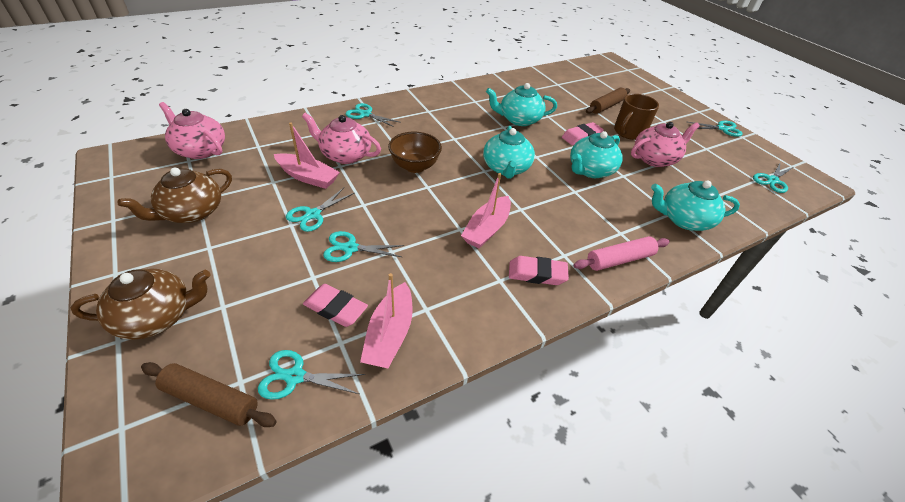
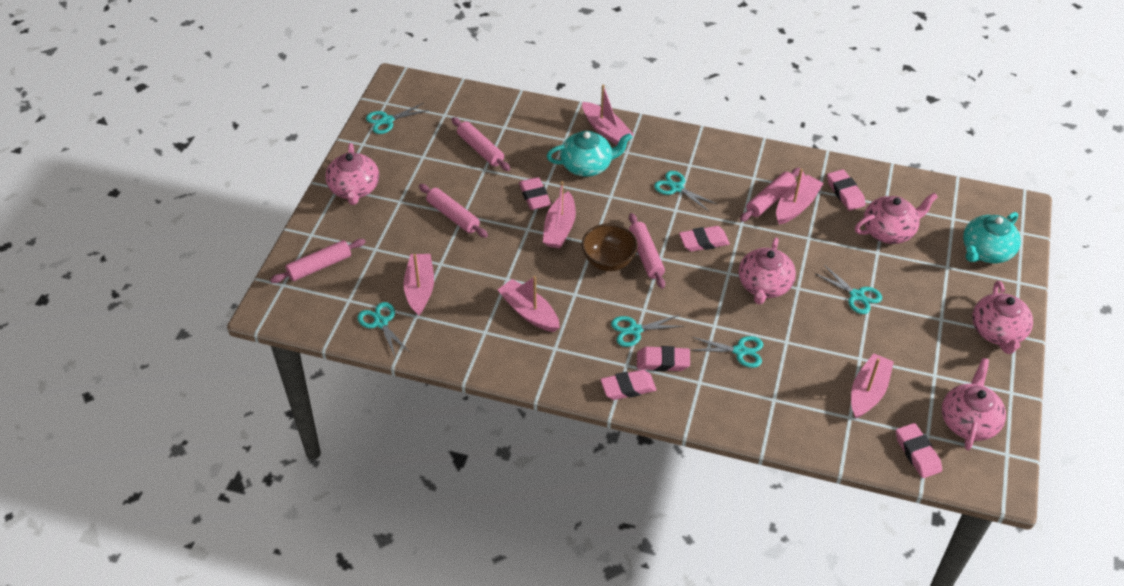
brown mug: [614,94,659,140] = 1 -> none = 0
brown rolling pin: [141,362,277,427] [586,88,630,114] = 2 -> none = 0
brown teapot: [71,269,211,340] [118,167,232,223] = 2 -> none = 0
pink boat: [274,122,340,189] [360,273,413,368] [461,173,511,248] = 3 -> [404,254,434,316] [498,276,560,332] [543,181,576,249] [582,84,634,145] [776,169,824,225] [851,353,894,419] = 6
pink eraser: [303,284,368,327] [509,256,569,285] [562,122,604,145] = 3 -> [519,177,551,210] [600,370,656,400] [637,346,690,371] [679,226,730,251] [827,169,866,211] [896,423,942,478] = 6
pink rolling pin: [573,236,670,271] = 1 -> [270,239,366,283] [419,184,488,238] [451,117,510,171] [629,213,665,289] [740,168,801,222] = 5
pink teapot: [159,102,225,159] [302,113,381,164] [631,122,700,167] = 3 -> [325,143,379,205] [739,238,796,305] [855,192,938,244] [942,358,1006,450] [972,281,1033,354] = 5
turquoise teapot: [483,126,535,179] [486,83,557,126] [570,131,622,178] [651,181,740,231] = 4 -> [547,131,632,177] [963,212,1021,263] = 2

